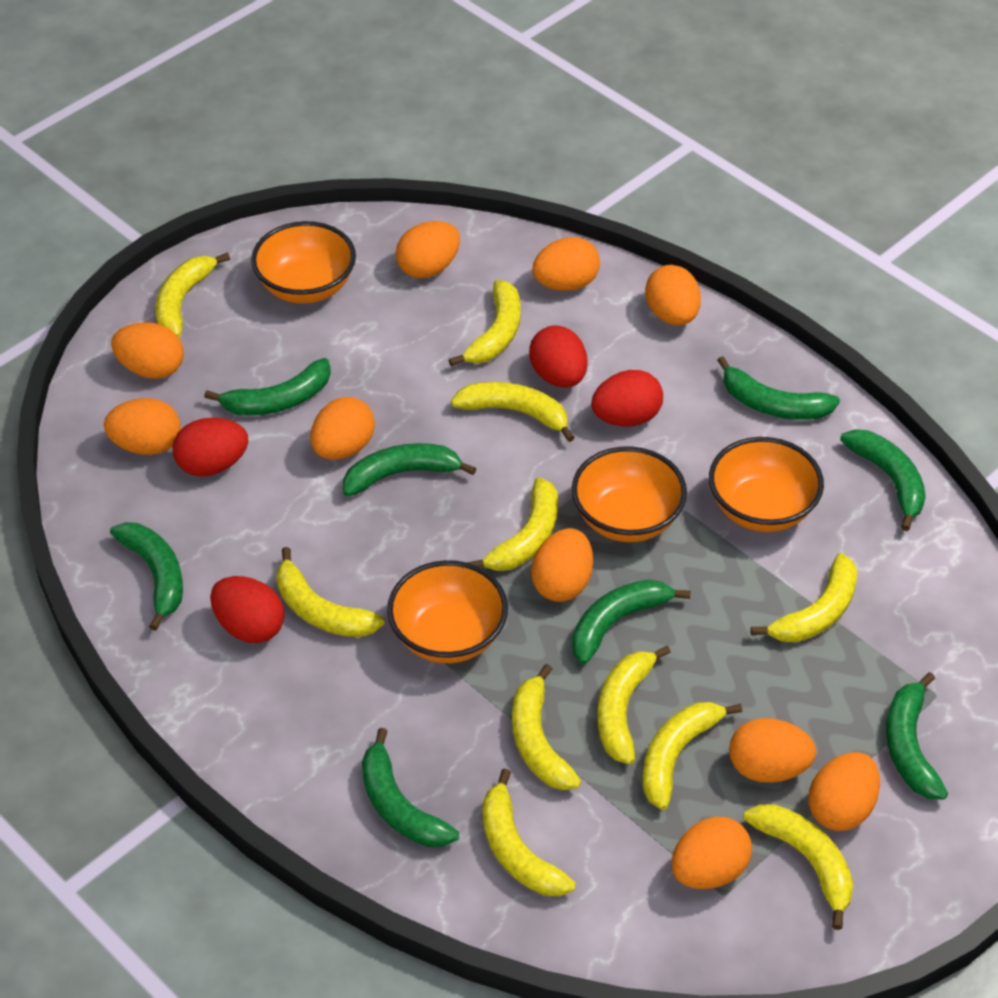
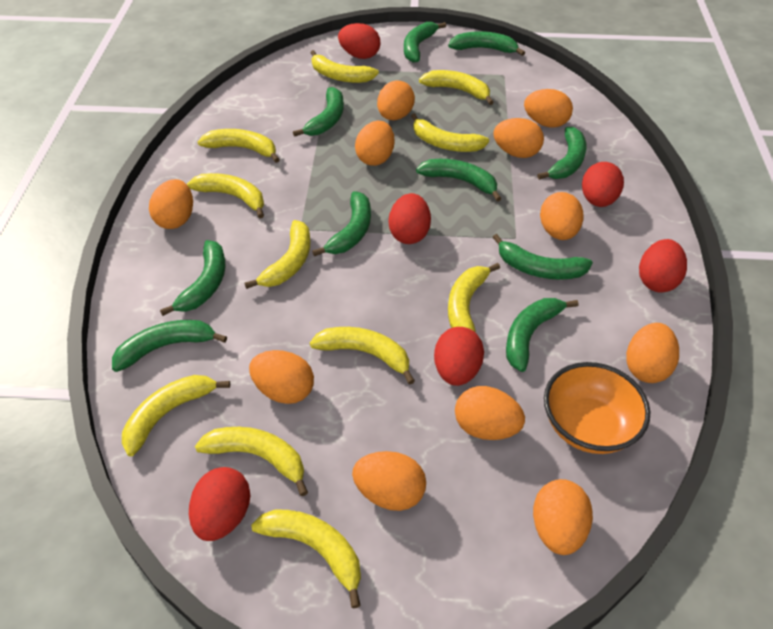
green banana: [110,522,183,631] [204,358,331,416] [343,443,476,496] [362,728,459,847] [572,579,691,665] [717,356,840,420] [840,429,926,531] [886,672,948,800] = 8 -> [112,320,227,372] [160,240,225,316] [293,87,344,137] [312,191,371,256] [404,22,446,63] [416,159,502,201] [448,31,525,56] [493,234,593,280] [506,298,578,372] [537,127,587,180] = 10
orange bowl: [251,221,356,303] [387,560,508,663] [572,446,687,542] [709,437,824,532] = 4 -> [544,362,650,454] = 1
orange egg: [104,398,181,455] [111,322,184,379] [310,397,375,460] [396,221,460,278] [531,528,593,602] [532,237,600,291] [645,265,701,326] [671,817,752,889] [729,718,816,783] [808,752,880,831] = 10 -> [149,179,193,229] [249,350,314,404] [352,451,426,511] [355,121,395,166] [377,80,415,120] [455,386,525,440] [493,118,544,158] [524,89,573,128] [533,479,593,555] [540,192,584,240] [626,323,679,383] = 11
red egg: [172,418,248,476] [210,576,284,643] [529,325,588,388] [591,370,663,427] = 4 -> [189,467,251,541] [338,23,380,59] [389,193,431,244] [434,327,484,386] [582,162,624,207] [639,239,687,293] = 6

